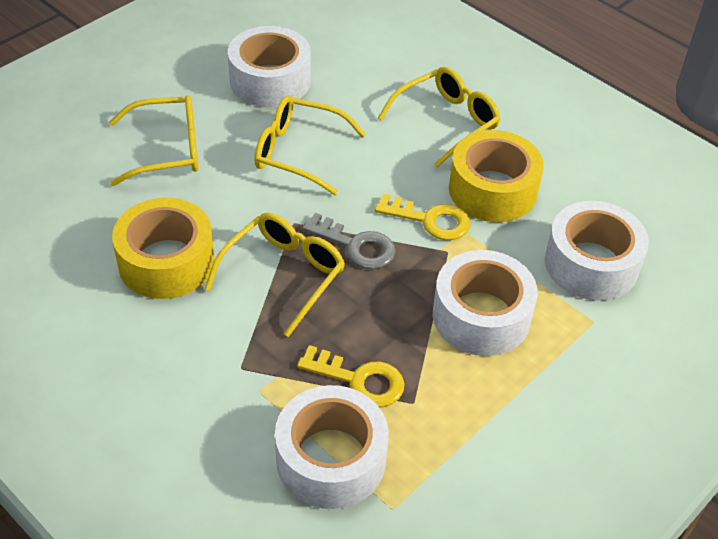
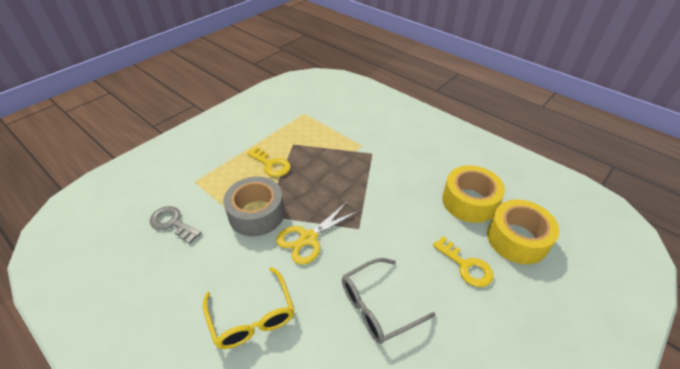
grey glasses: none = 0 -> [342,258,435,344] = 1
grey tape: none = 0 -> [223,177,285,236] = 1
white tape: [228,26,311,107] [275,385,389,509] [433,250,538,356] [545,201,649,301] = 4 -> none = 0
yellow glasses: [109,95,199,186] [205,213,345,337] [254,96,366,195] [378,67,500,168] = 4 -> [203,267,295,349] = 1
yellow scissors: none = 0 -> [276,202,360,265] = 1

